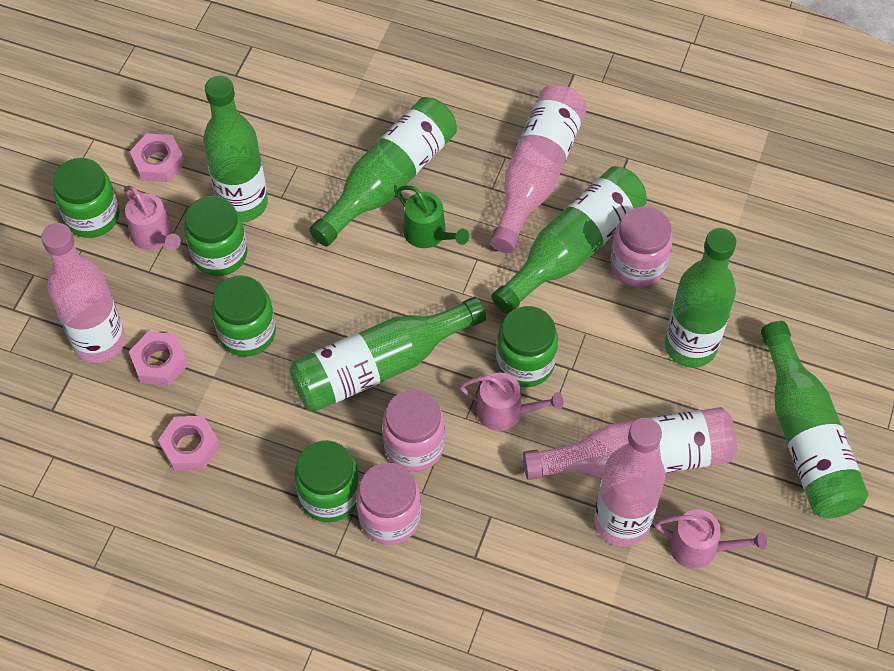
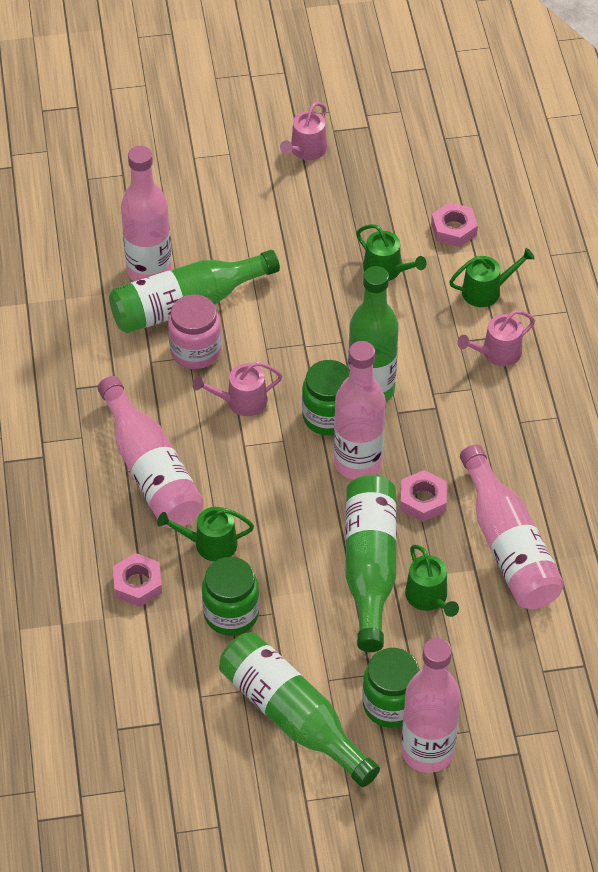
green bottle: [203,76,268,222] [289,297,486,412] [309,97,457,246] [491,166,647,314] [665,228,736,368] [761,321,868,518] = 6 -> [109,250,280,333] [219,632,380,787] [345,475,397,652] [348,266,399,402] = 4
green jar: [53,158,119,238] [184,196,247,276] [211,275,276,357] [294,440,360,522] [496,306,558,387] = 5 -> [202,557,259,635] [302,360,350,436] [362,648,420,728] = 3
green watering can: [396,186,469,248] = 1 -> [157,507,254,561] [356,224,426,281] [405,545,459,617] [449,248,535,307] = 4
pink bottle: [41,223,125,363] [490,85,587,253] [523,407,737,480] [594,418,665,547] = 4 -> [98,376,204,528] [121,146,172,281] [334,341,385,480] [401,638,461,773] [460,445,564,609] = 5
pink jar: [356,463,421,545] [382,390,445,472] [610,206,673,287] = 3 -> [168,294,221,369] = 1

